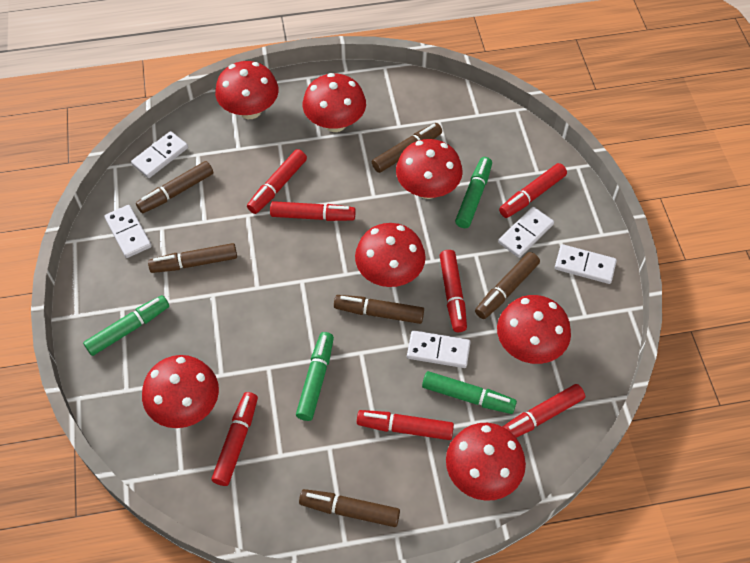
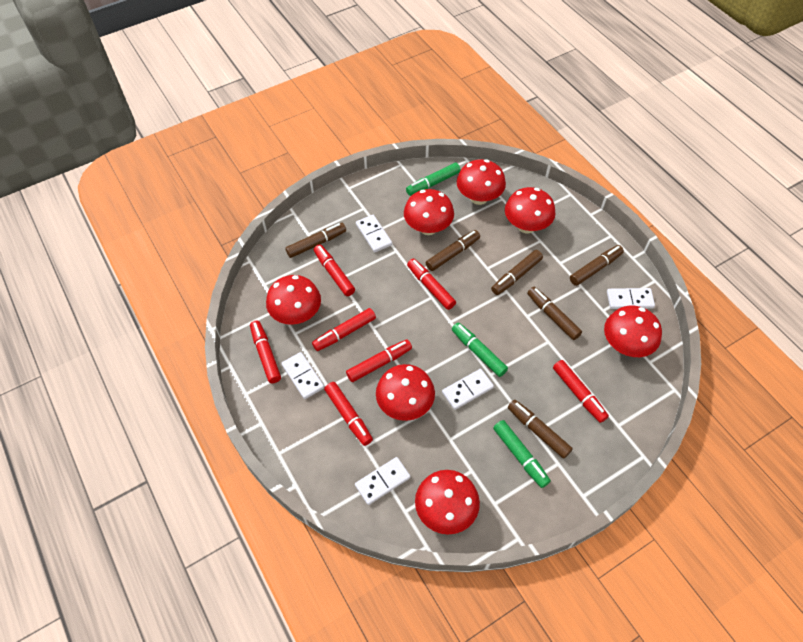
green marker: [83,295,169,356] [296,332,334,421] [422,371,517,414] [455,157,492,228] = 4 -> [406,163,461,196] [452,322,508,377] [493,420,551,488] = 3

